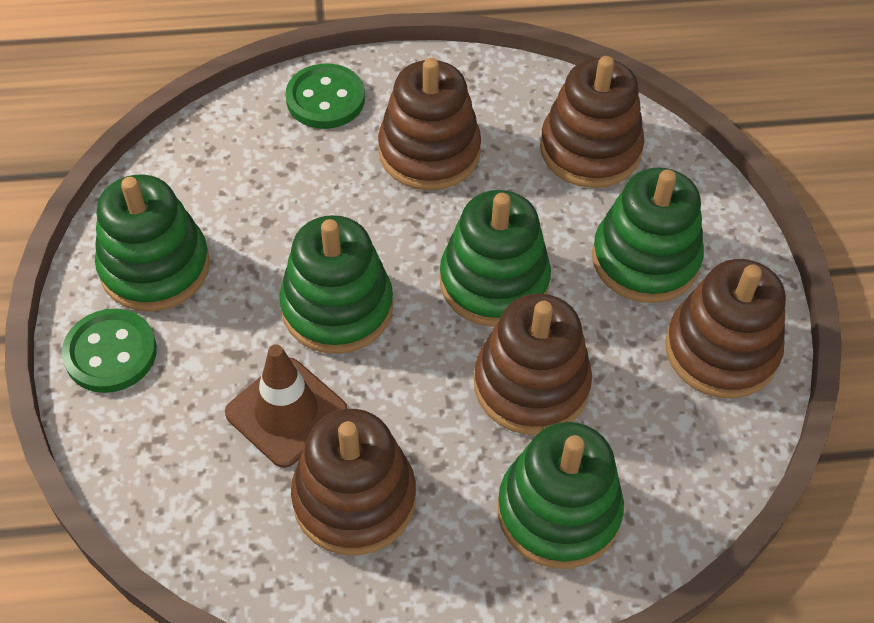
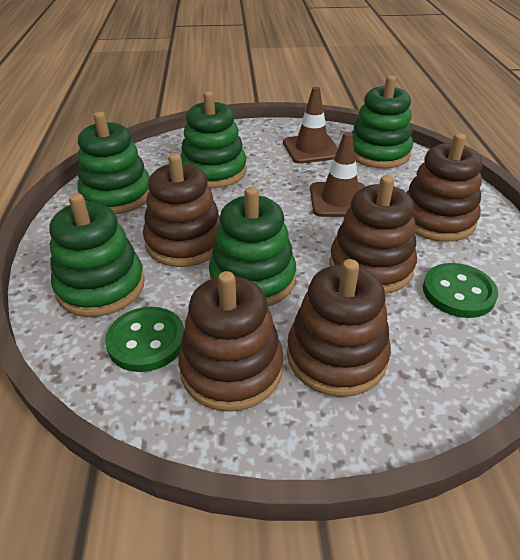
brown traffic cone: [225,344,348,468] = 1 -> [283,87,338,164] [310,132,365,217] = 2

